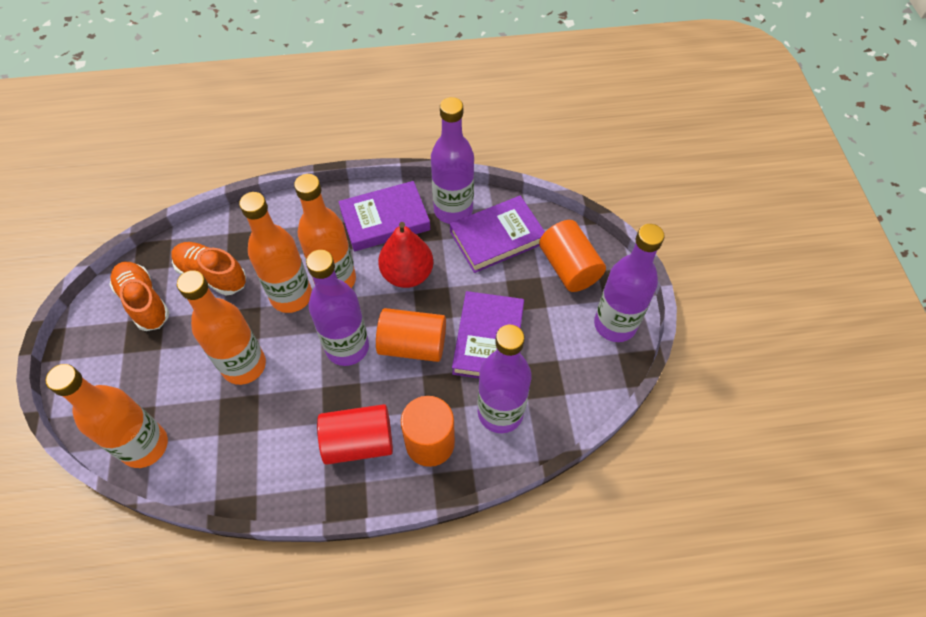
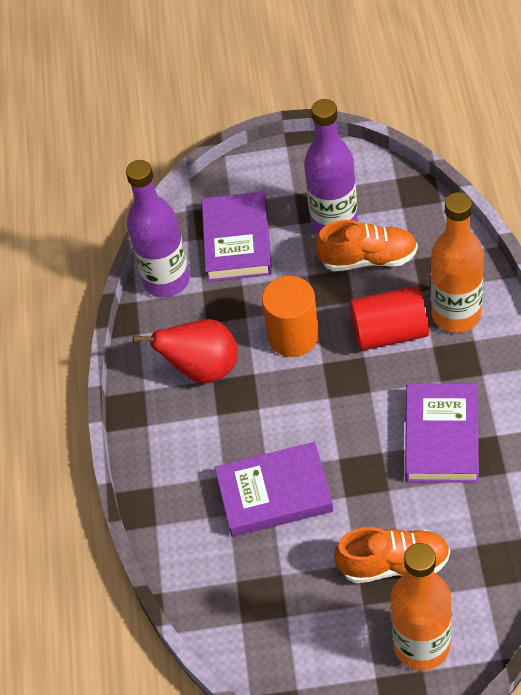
orange bottle: [45,364,168,468] [177,270,266,385] [239,192,312,313] [294,174,356,288] = 4 -> [391,543,452,670] [431,192,484,333] = 2
orange cylinder: [376,308,446,362] [401,396,455,467] [539,220,606,292] = 3 -> [262,276,319,357] = 1
purple bottle: [306,250,369,366] [431,97,474,224] [477,325,532,433] [594,224,665,342] = 4 -> [126,160,190,298] [304,99,358,235] = 2

